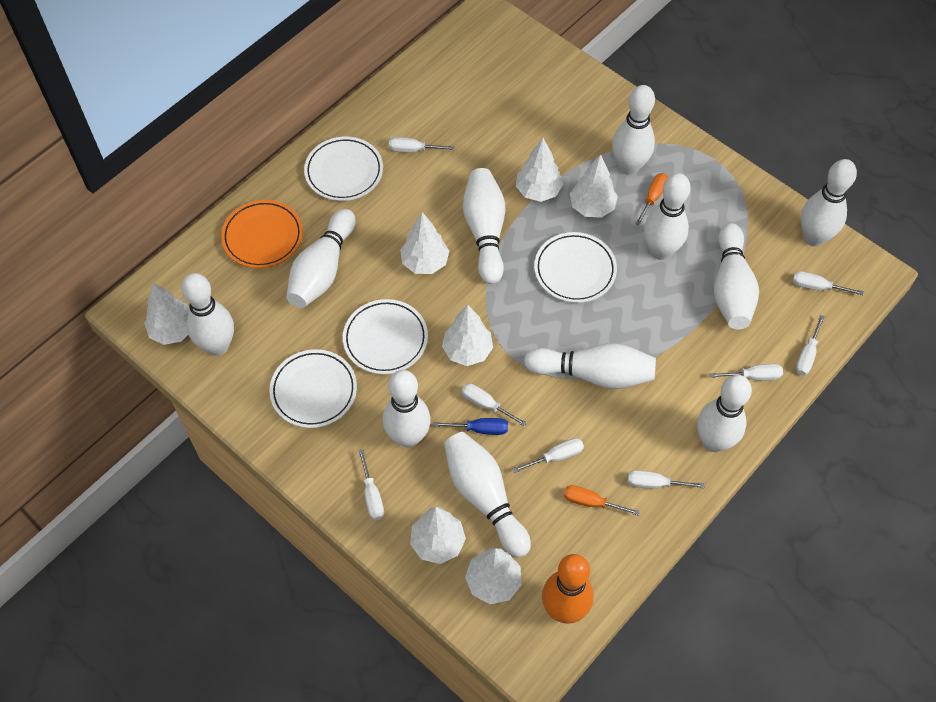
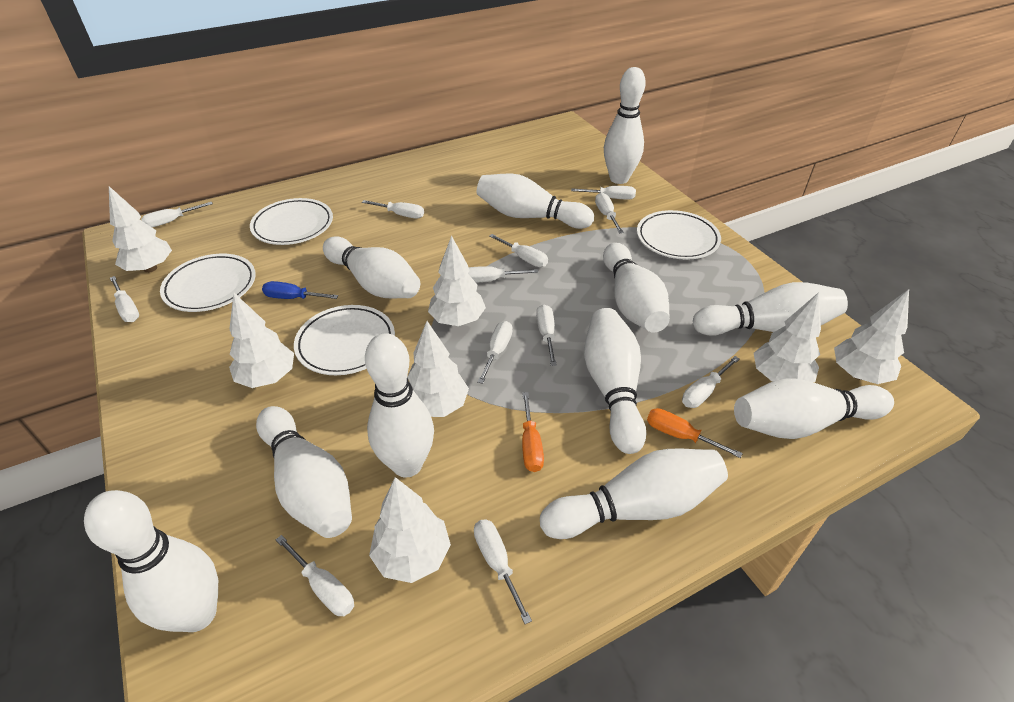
orange bowling pin: [542,554,594,624] = 1 -> none = 0
orange plate: [221,200,303,268] = 1 -> none = 0
white screwdriver: [358,449,384,520] [389,137,454,152] [462,383,527,426] [513,438,584,473] [628,470,704,489] [710,364,783,381] [792,271,864,295] [796,315,825,375] = 8 -> [110,276,139,322] [141,202,213,227] [276,535,354,616] [362,200,424,218] [468,266,538,283] [474,519,532,624] [477,321,513,384] [489,234,548,267] [536,304,557,366] [571,186,636,200] [595,192,624,233] [682,356,740,408] = 12

